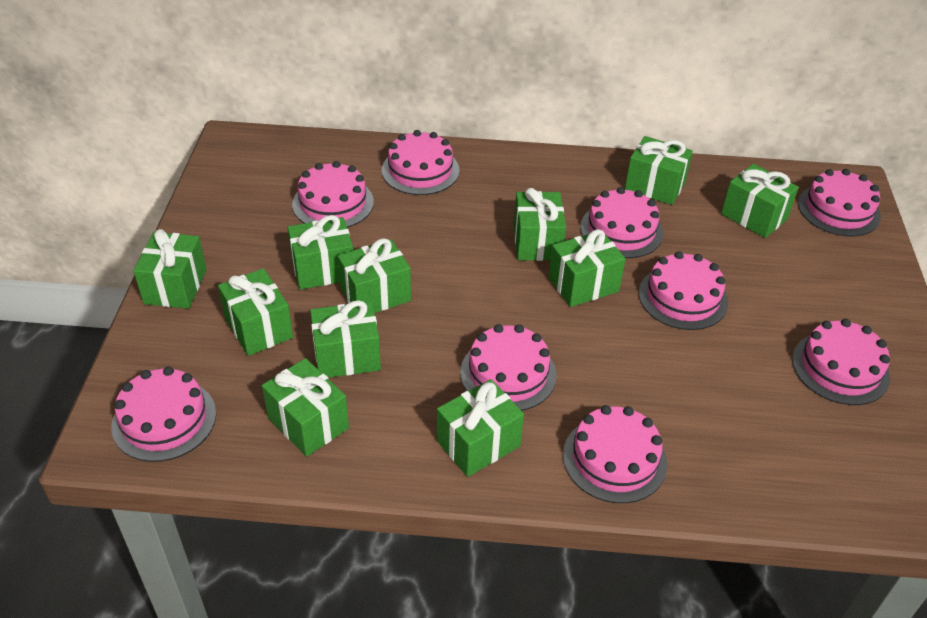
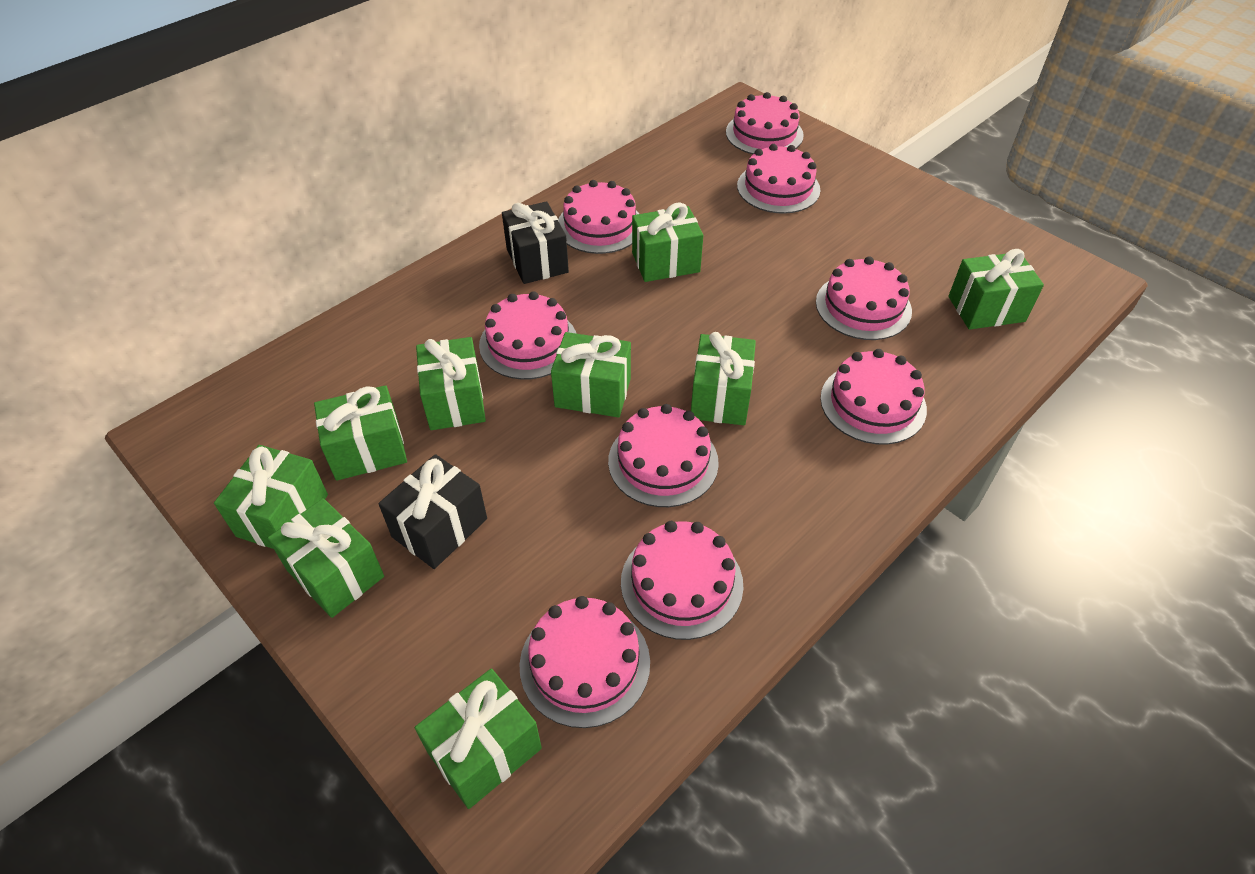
black gift: none = 0 -> [378,454,487,569] [502,201,569,284] = 2
green gift: [134,229,207,309] [218,268,293,356] [262,358,349,457] [287,215,353,290] [310,300,381,378] [338,238,411,313] [437,379,524,477] [514,188,566,261] [548,229,626,307] [625,136,693,205] [721,164,799,238] = 11 -> [214,445,328,549] [268,498,384,618] [314,385,407,481] [415,669,542,809] [416,337,486,430] [551,332,631,417] [632,202,703,282] [691,332,756,425] [948,249,1044,330] = 9

